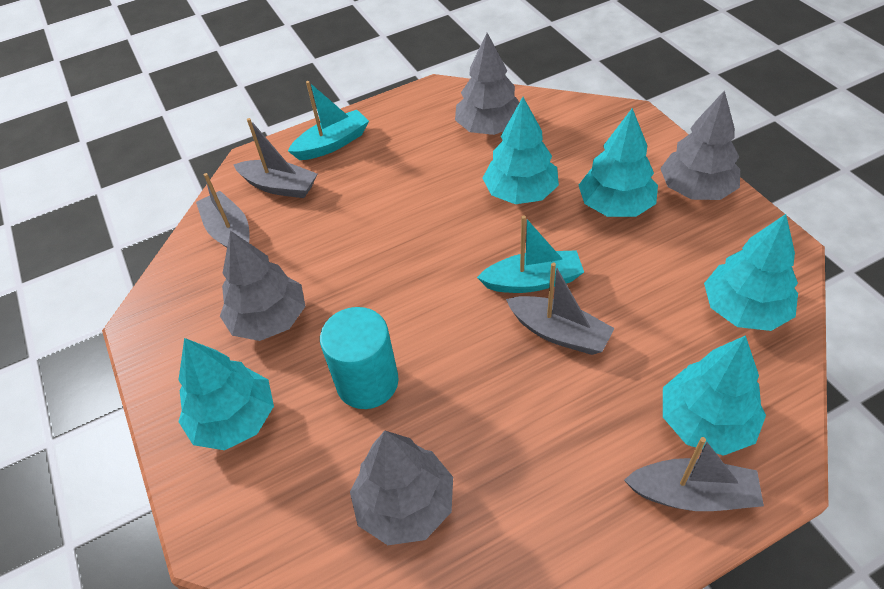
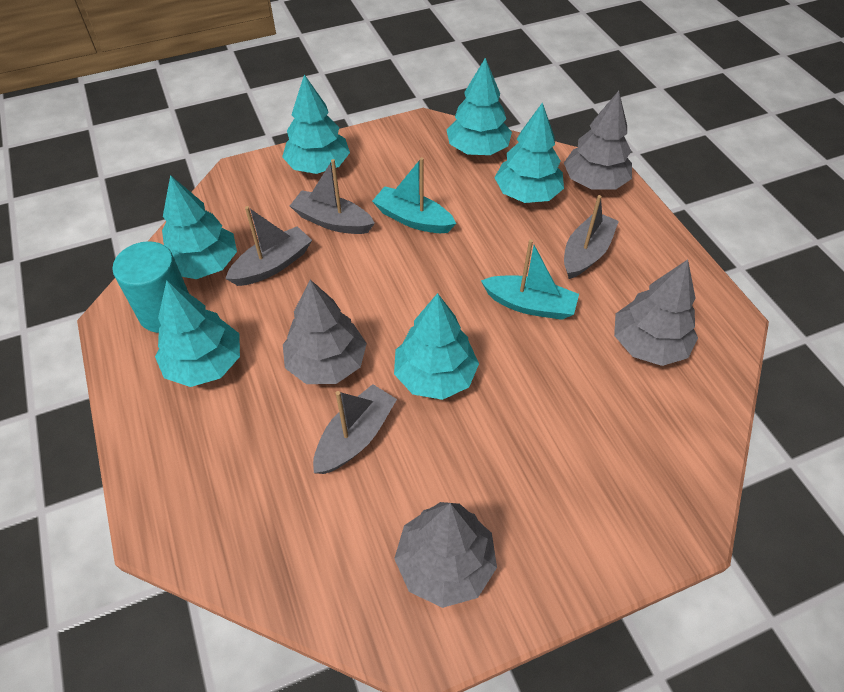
turquoise tree: [178,338,274,450] [482,97,559,204] [579,108,658,217] [663,335,766,456] [704,214,798,331] = 5 -> [155,280,240,387] [162,175,237,279] [282,74,350,174] [394,293,479,400] [446,58,512,155] [494,102,564,203] = 6

